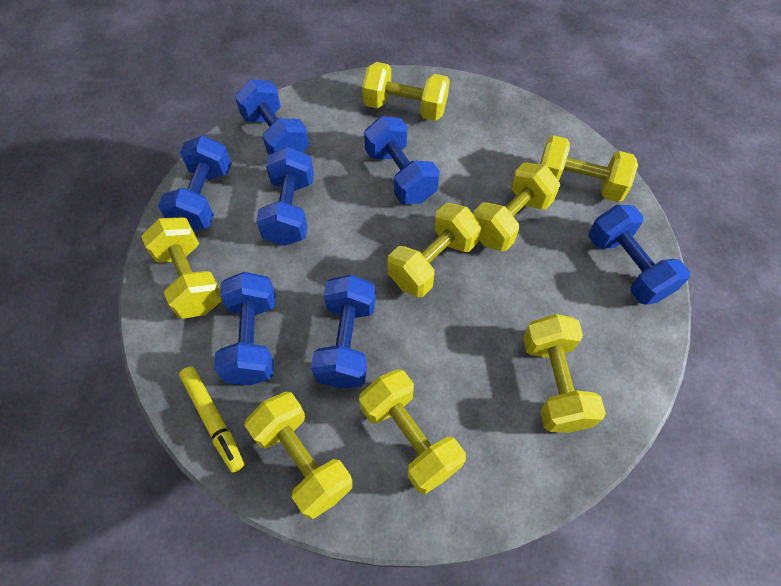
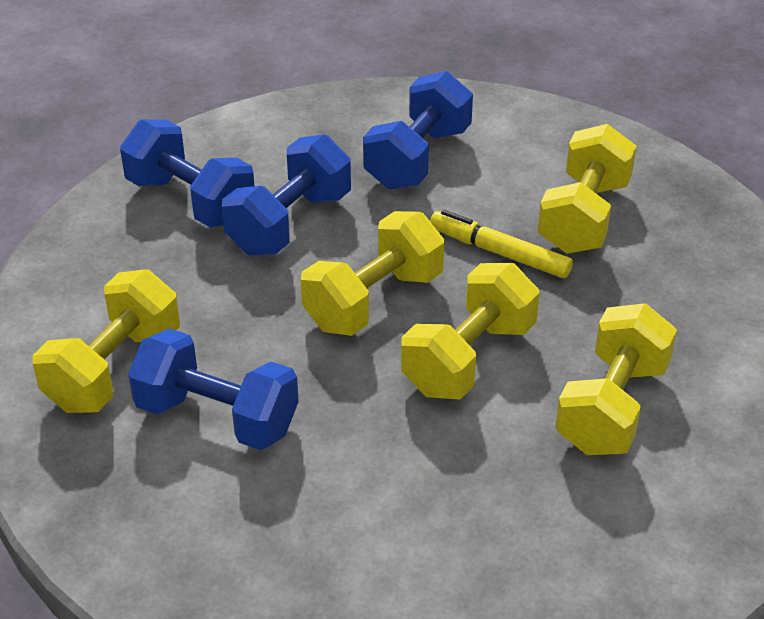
blue dumbbell: [158,135,232,231] [214,272,276,386] [235,79,309,155] [256,147,314,246] [311,275,376,389] [364,116,440,204] [589,205,690,305] = 7 -> [120,119,254,227] [128,329,299,450] [222,134,351,256] [363,71,473,190] = 4
yellow dumbbell: [141,217,222,319] [244,392,353,519] [359,369,466,494] [362,62,450,121] [388,203,482,297] [473,162,560,251] [523,314,606,433] [540,135,638,202] = 8 -> [32,269,180,413] [301,211,445,336] [401,263,540,400] [538,124,637,254] [555,303,677,455] = 5

